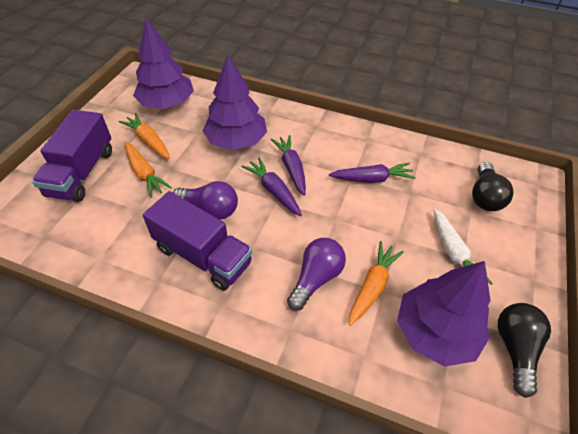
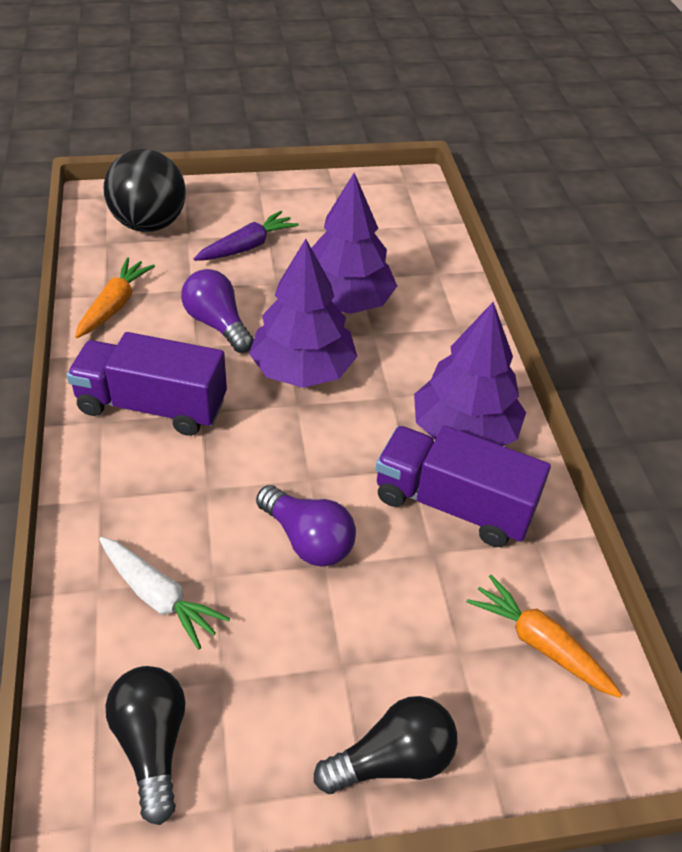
black ball: none = 0 -> [104,149,186,232] = 1
orange carrot: [119,113,170,159] [125,142,172,198] [349,241,404,326] = 3 -> [75,258,155,338] [466,575,622,698] = 2
purple carrot: [242,157,302,216] [271,135,306,196] [329,163,416,183] = 3 -> [194,211,299,261] = 1

